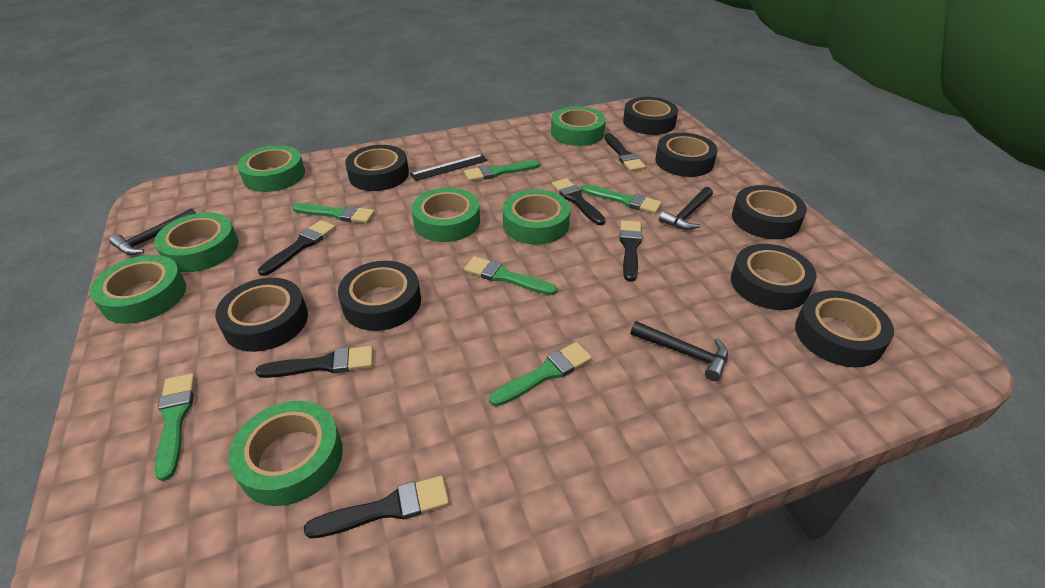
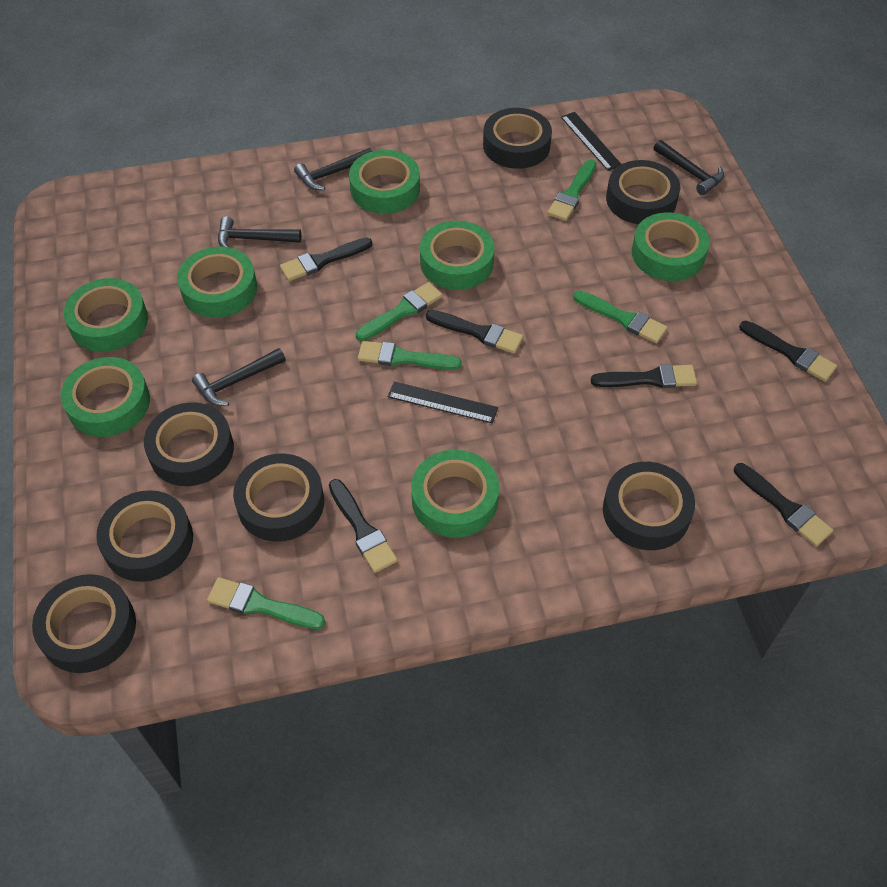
black hammer: [109,208,196,255] [630,321,728,381] [659,187,713,230] = 3 -> [192,348,286,406] [218,216,301,247] [294,148,372,190] [654,140,724,195] = 4
black ruler: [410,154,488,181] = 1 -> [387,381,498,423] [561,112,621,171] = 2
black tape: [215,278,308,352] [338,261,421,331] [345,145,409,191] [623,97,678,135] [655,133,718,177] [731,244,816,310] [732,185,807,239] [795,290,894,367] = 8 -> [32,574,136,673] [96,490,193,582] [144,402,234,486] [233,453,324,542] [483,108,552,169] [603,462,695,550] [606,160,680,224] = 7
green brush: [155,373,195,481] [292,203,375,223] [464,160,540,182] [464,256,557,295] [489,342,592,407] [581,184,662,214] = 6 -> [207,577,325,629] [356,282,443,341] [358,341,462,370] [547,160,596,221] [573,290,668,343] = 5

